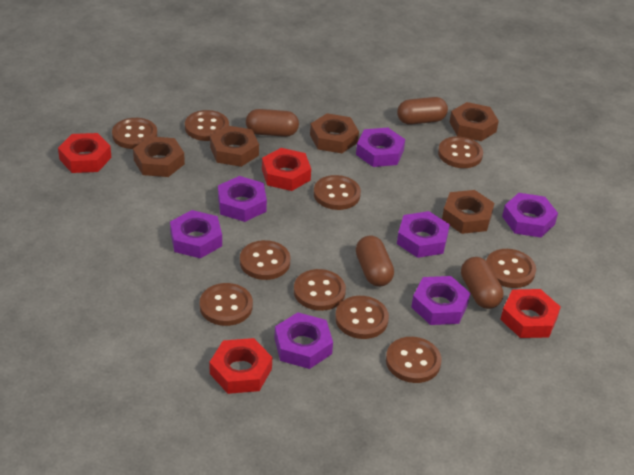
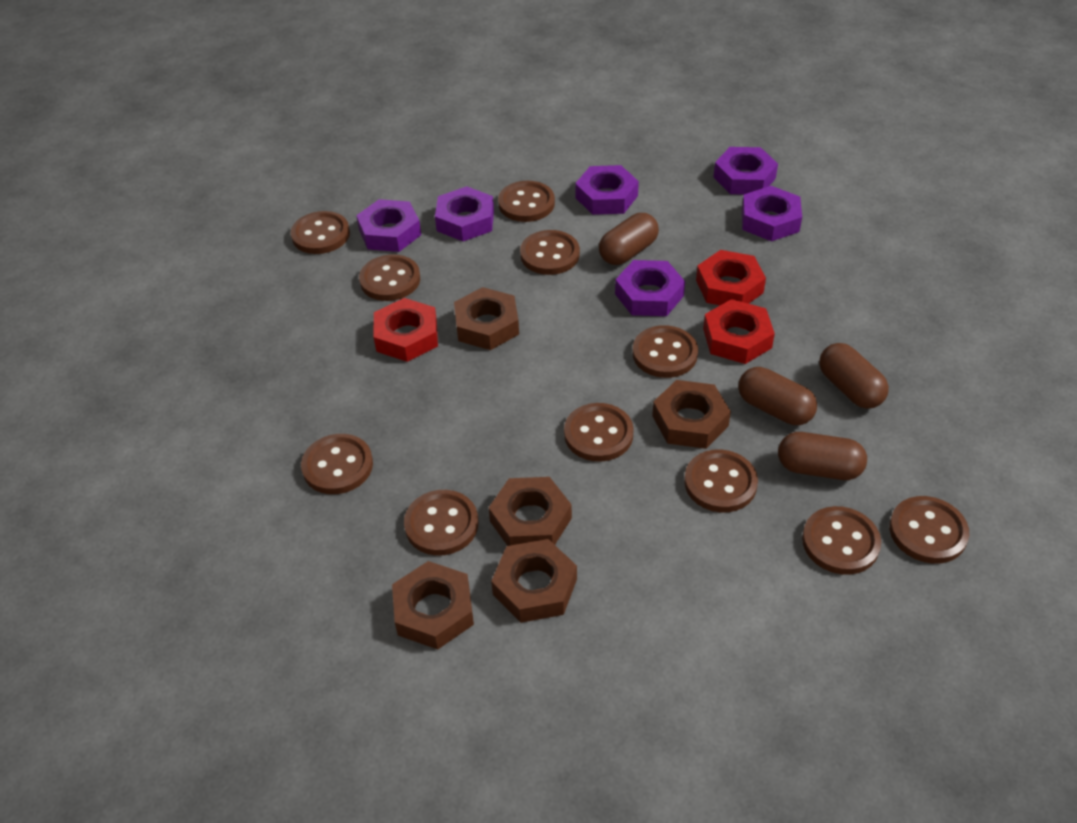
brown button: [112,118,157,149] [185,110,229,141] [200,283,253,326] [240,240,290,280] [294,269,346,311] [314,175,361,210] [335,296,389,339] [386,337,442,383] [438,136,483,168] [486,249,536,288] = 10 -> [291,211,350,254] [301,434,373,494] [359,254,420,301] [404,490,478,556] [498,181,555,222] [520,230,580,275] [564,403,634,462] [632,325,698,378] [684,450,758,512] [802,506,881,575] [889,496,969,564] = 11
purple nut: [170,210,222,259] [218,176,267,222] [274,312,333,369] [356,128,405,167] [397,211,450,258] [411,276,470,325] [502,193,558,237] = 7 -> [356,199,421,252] [435,186,494,241] [575,165,639,215] [615,260,685,316] [714,147,778,194] [742,186,802,241] = 6
red nut: [58,133,111,173] [209,338,272,394] [262,148,311,191] [500,289,561,338] = 4 -> [373,298,438,362] [696,250,766,305] [703,299,775,364] = 3

